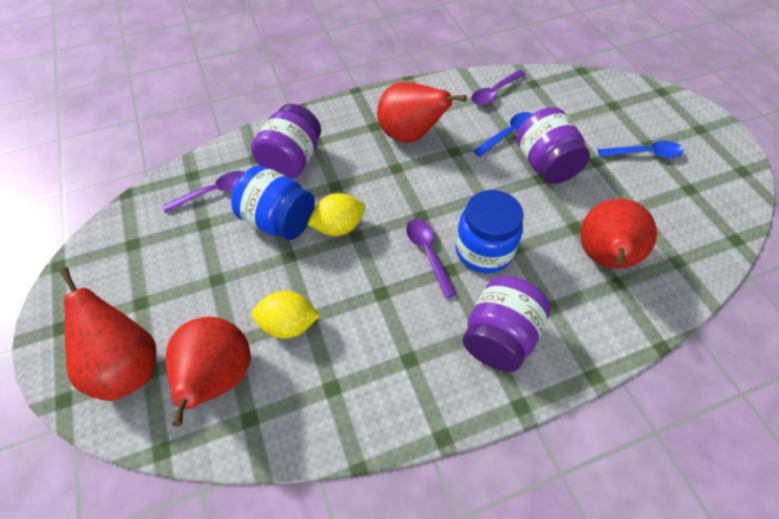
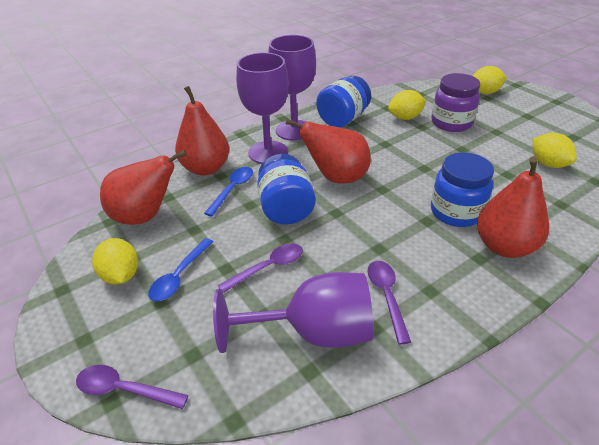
blue jar: [231,166,315,240] [455,190,524,273] = 2 -> [257,154,315,224] [316,76,371,128] [431,152,494,227] = 3
purple goblet: none = 0 -> [213,272,373,353] [236,53,289,164] [268,35,316,141] = 3
purple jar: [251,104,321,179] [463,276,551,372] [516,107,590,184] = 3 -> [431,73,480,132] = 1
yellow lemon: [252,291,320,339] [307,193,365,236] = 2 -> [92,238,138,285] [388,90,426,120] [473,66,507,94] [533,133,577,168] = 4

